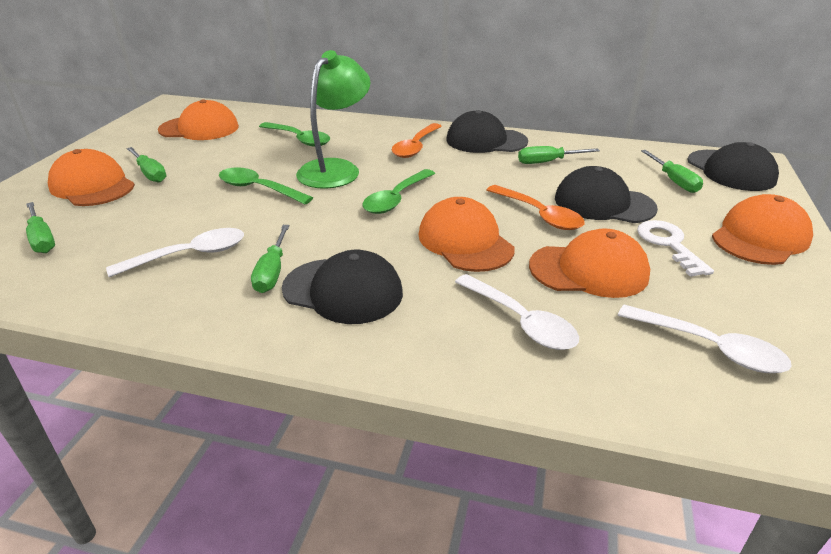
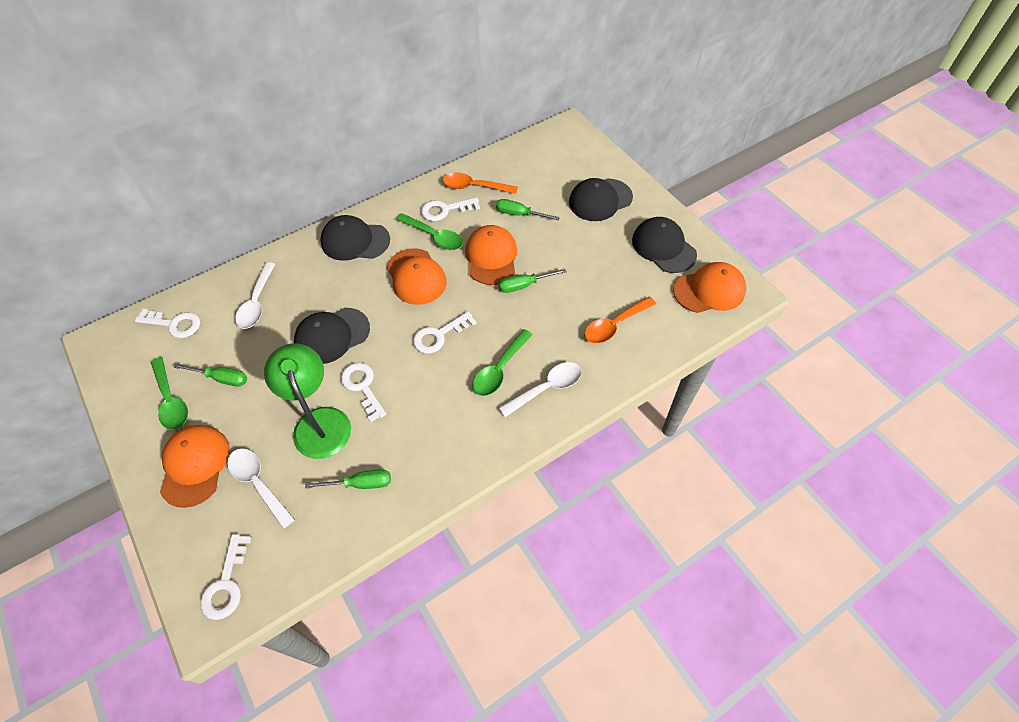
green screwdriver: [26,202,55,253] [126,147,166,182] [251,225,290,293] [518,146,600,164] [641,150,703,193] = 5 -> [174,363,247,387] [305,469,391,489] [496,199,560,220] [499,269,567,293] = 4
orange cap: [48,149,135,206] [158,99,239,140] [419,197,515,272] [529,229,650,298] [712,194,813,265] = 5 -> [160,425,230,508] [387,248,447,305] [465,225,517,285] [673,262,746,313] = 4
white key: [637,220,714,277] = 1 -> [135,309,200,338] [200,534,251,620] [341,363,386,422] [413,311,476,354] [421,197,480,221] = 5

